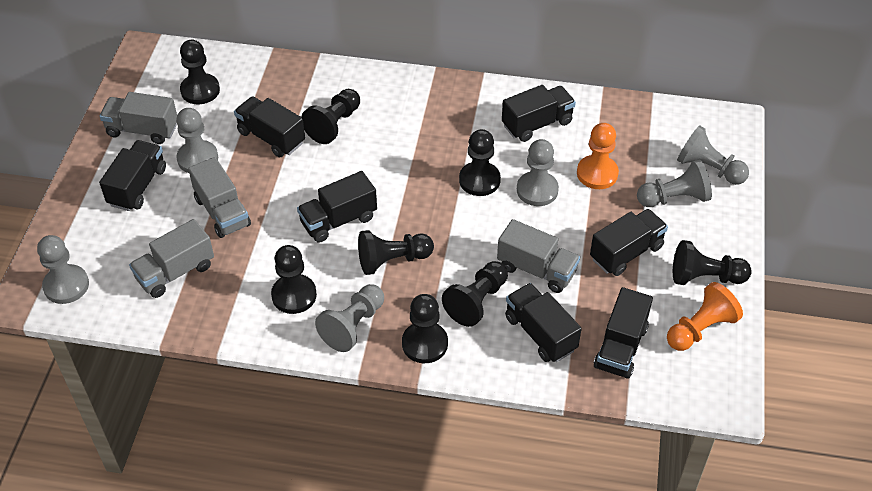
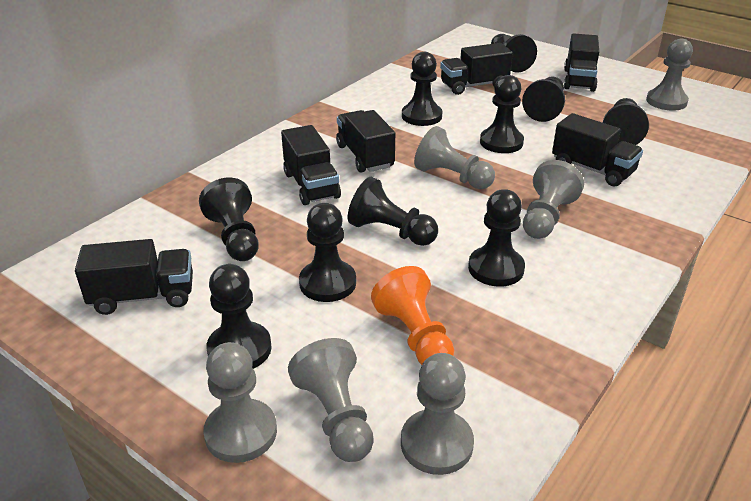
black pawn: [180,40,220,104] [271,245,317,314] [301,89,360,144] [358,230,434,275] [402,294,448,363] [442,261,508,327] [459,129,501,196] [673,240,752,285] = 8 -> [199,178,259,261] [206,264,272,369] [299,203,356,302] [348,176,438,246] [402,52,443,126] [468,189,525,287] [480,75,524,153] [491,34,537,73] [522,77,565,122] [603,98,649,145] = 10
black truck: [99,140,166,211] [234,96,305,157] [297,171,377,242] [502,85,576,142] [505,283,582,362] [590,209,668,276] [594,287,653,379] = 7 -> [75,239,193,315] [281,125,341,205] [336,110,395,173] [440,43,513,95] [552,113,643,186] [564,33,599,92] = 6
grey truck: [100,92,177,144] [129,219,214,298] [188,157,251,238] [497,219,580,293] = 4 -> none = 0
orange pawn: [577,123,619,189] [667,282,743,351] = 2 -> [371,266,454,365] = 1

